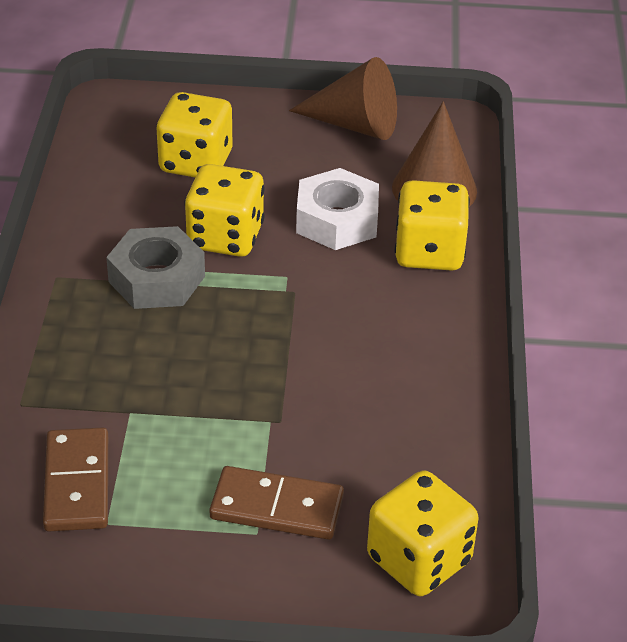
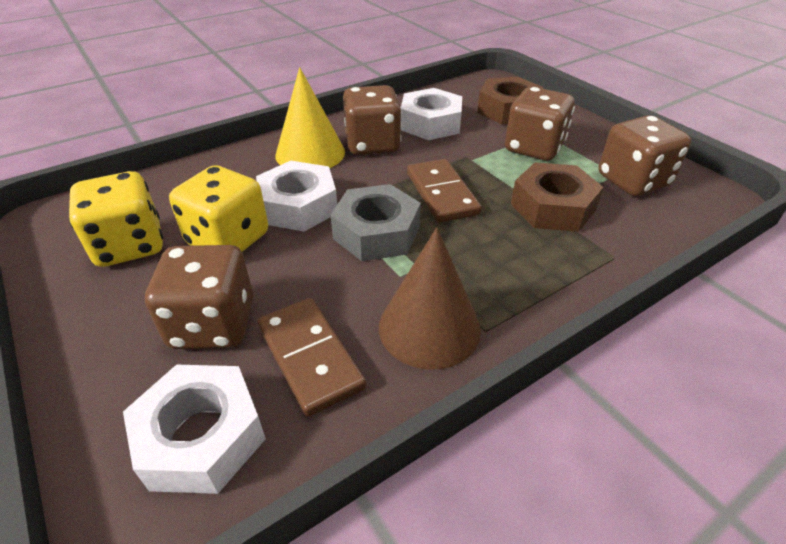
brown cone: [289,57,397,140] [392,101,477,207] = 2 -> [379,227,481,369] = 1
brown dice: none = 0 -> [145,245,253,349] [343,85,402,155] [505,87,575,161] [598,115,691,196] = 4
brown nut: none = 0 -> [477,77,543,125] [511,162,604,232] = 2
white nut: [296,168,379,250] = 1 -> [123,365,266,494] [256,161,337,232] [401,88,462,140] = 3
yellow cone: none = 0 -> [276,67,345,168] = 1
yellow dice: [156,92,232,177] [184,164,265,257] [367,471,478,596] [394,180,470,271] = 4 -> [69,171,163,267] [169,165,268,252] = 2

